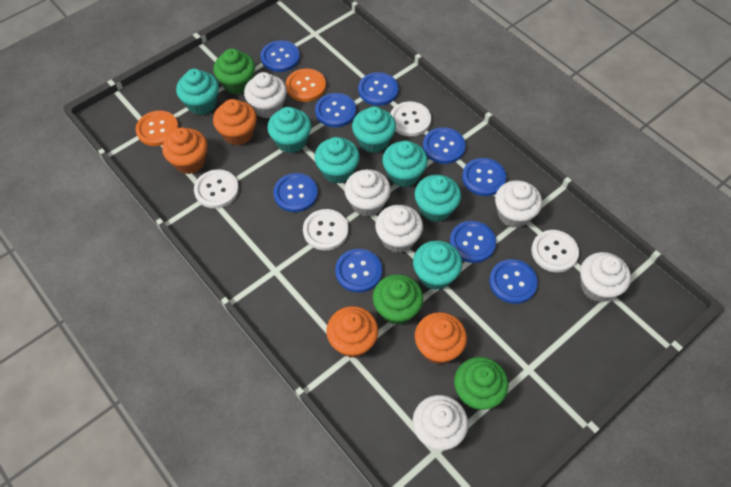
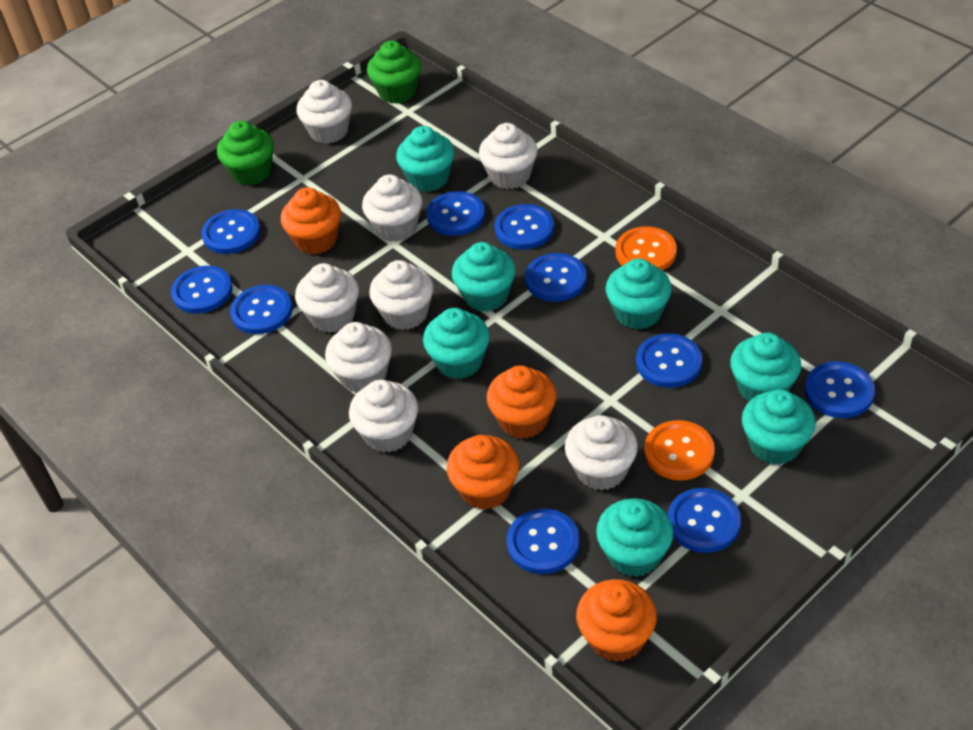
blue button: [261,40,300,72] [273,173,318,212] [315,93,356,127] [335,249,382,293] [358,72,399,106] [423,127,466,164] [450,221,496,263] [462,158,506,196] [489,259,538,304] = 9 -> [171,266,233,314] [202,209,261,254] [230,285,293,334] [427,191,485,236] [495,204,554,250] [507,508,580,574] [525,253,587,302] [636,333,702,388] [668,488,741,553] [805,361,875,418] = 10
green cupcake: [213,49,255,95] [373,274,423,325] [454,357,508,410] = 3 -> [217,121,274,186] [367,41,421,104] = 2
white button: [194,169,239,209] [303,209,348,250] [390,101,431,137] [531,230,579,272] = 4 -> none = 0
white cupcake: [244,72,287,118] [344,169,391,217] [375,205,423,253] [413,395,468,450] [495,180,542,228] [580,252,631,302] = 6 -> [295,263,359,333] [296,80,352,144] [325,322,392,393] [349,380,418,453] [362,174,422,242] [369,260,434,330] [479,123,538,189] [565,415,638,490] = 8

